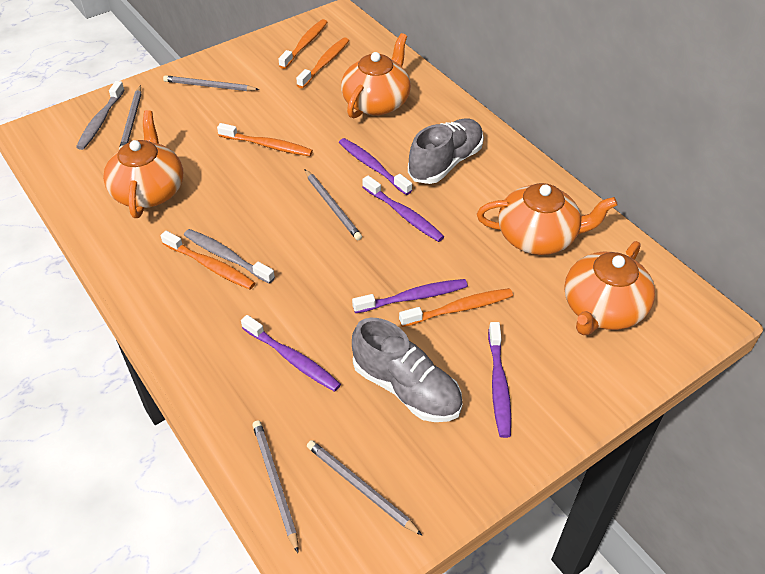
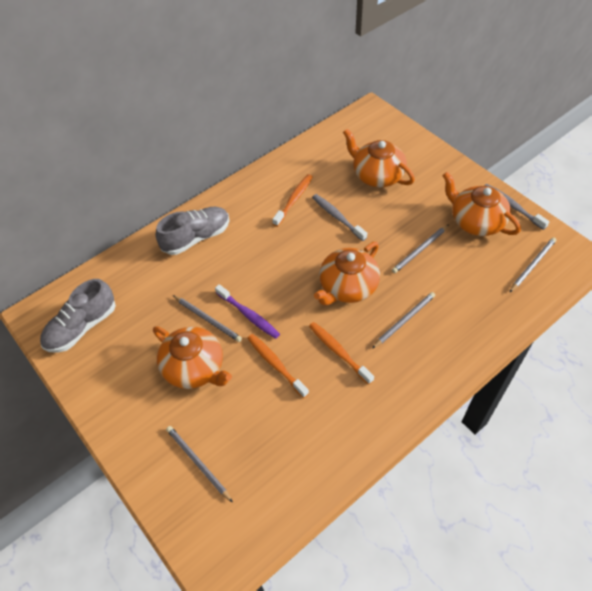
orange toothbrush: [160,231,255,290] [217,123,313,156] [279,19,327,69] [296,37,349,88] [399,288,513,327] = 5 -> [247,334,309,398] [272,174,313,227] [309,322,374,385] = 3
purple toothbrush: [241,315,341,392] [339,138,412,195] [352,279,468,313] [362,176,444,242] [488,322,511,438] = 5 -> [215,284,280,339] = 1

